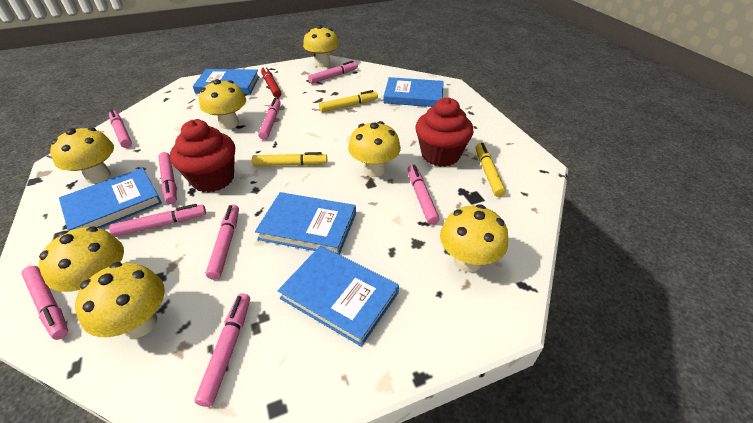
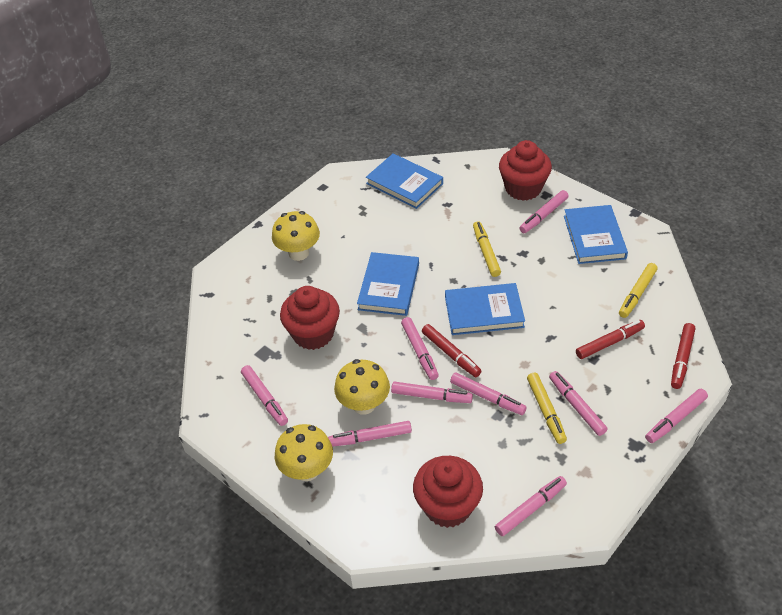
blue book: [59,168,162,231] [193,69,260,95] [255,192,356,255] [278,246,399,347] [384,77,444,107] = 5 -> [357,252,419,316] [366,153,443,209] [445,283,525,335] [564,205,628,264] = 4
red cupcake: [170,120,235,193] [415,97,474,167] = 2 -> [280,286,340,350] [413,456,483,528] [499,140,552,201] = 3
red marker: [261,66,282,98] = 1 -> [422,324,481,377] [576,320,645,359] [671,323,695,389] = 3
yellow mushroom: [39,226,124,292] [50,128,114,184] [75,262,165,338] [199,79,246,129] [303,25,339,67] [348,121,401,177] [440,204,508,273] = 7 -> [272,211,320,261] [275,424,333,481] [334,359,390,415] = 3

